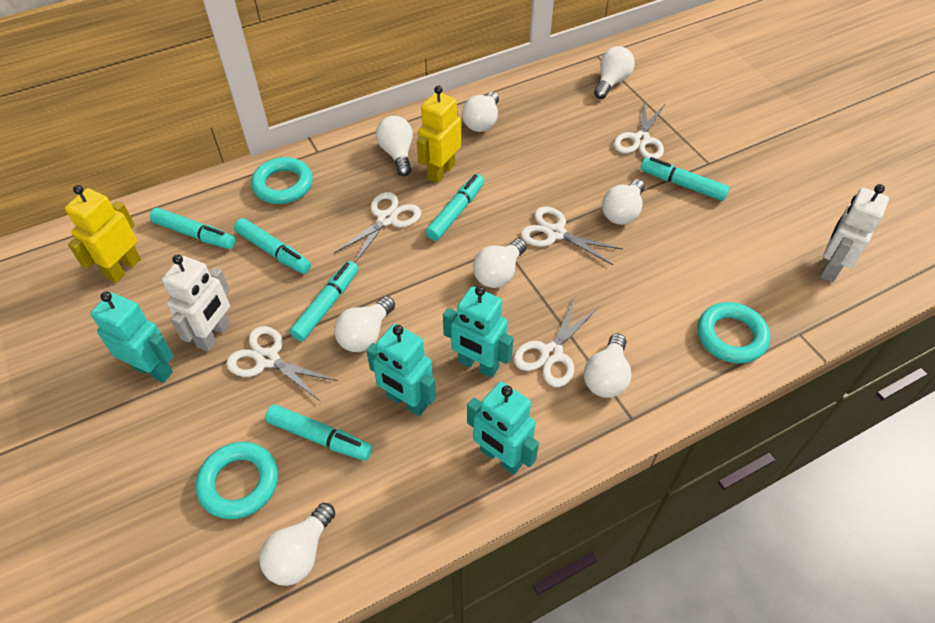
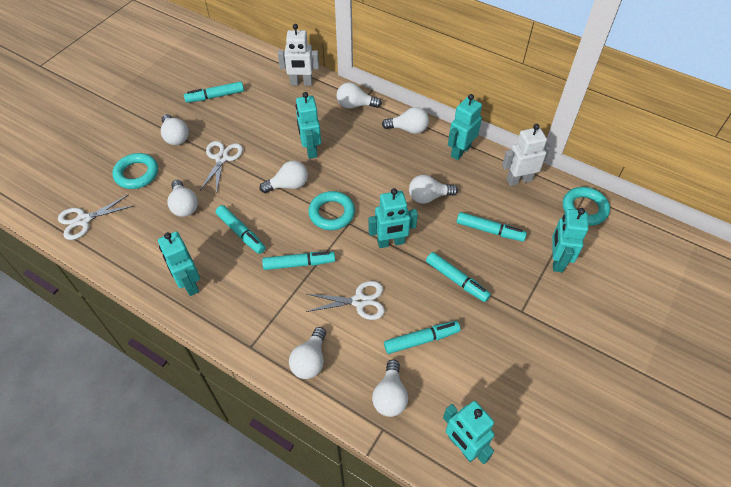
turquoise robot: [90,291,174,383] [366,324,436,416] [443,286,514,378] [467,381,539,475] = 4 -> [158,231,200,296] [296,92,321,159] [368,188,418,248] [443,401,495,464] [448,94,482,160] [552,208,589,272] = 6
white scissors: [226,326,338,402] [334,192,421,263] [514,298,599,387] [521,206,623,265] [614,101,665,159] = 5 -> [58,194,133,240] [200,141,243,194] [306,281,385,320] = 3
yellow robot: [65,185,141,283] [417,85,461,183] = 2 -> none = 0

